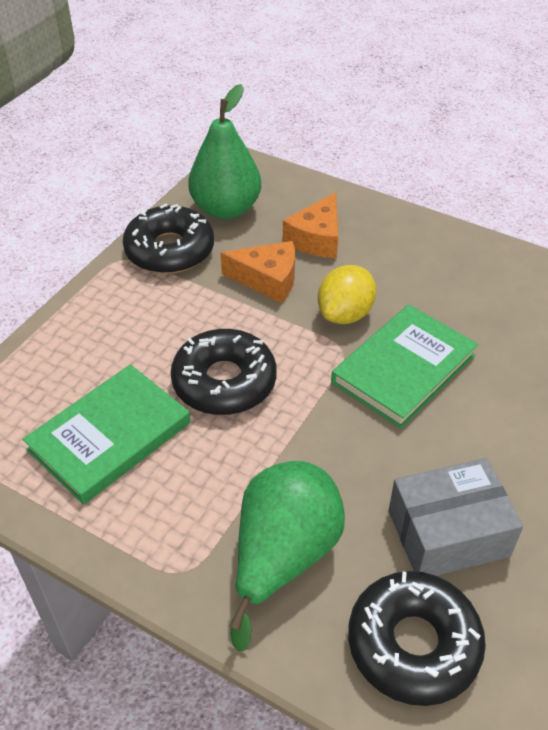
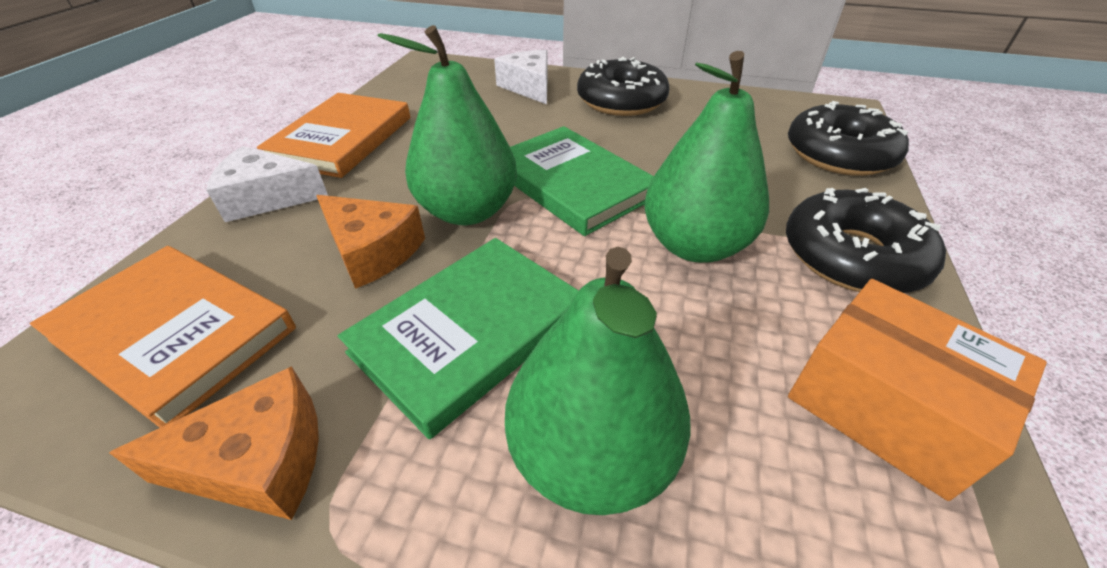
green pear: [188,84,261,219] [230,461,345,652] = 2 -> [378,25,517,225] [505,247,691,515] [644,51,769,263] = 3
grey box: [389,458,523,576] = 1 -> none = 0
orange book: none = 0 -> [30,246,296,428] [257,93,410,178] = 2
orange box: none = 0 -> [788,279,1047,501] = 1
white cheese: none = 0 -> [206,146,328,222] [494,50,548,104] = 2
yellow lemon: [318,265,376,324] = 1 -> none = 0

